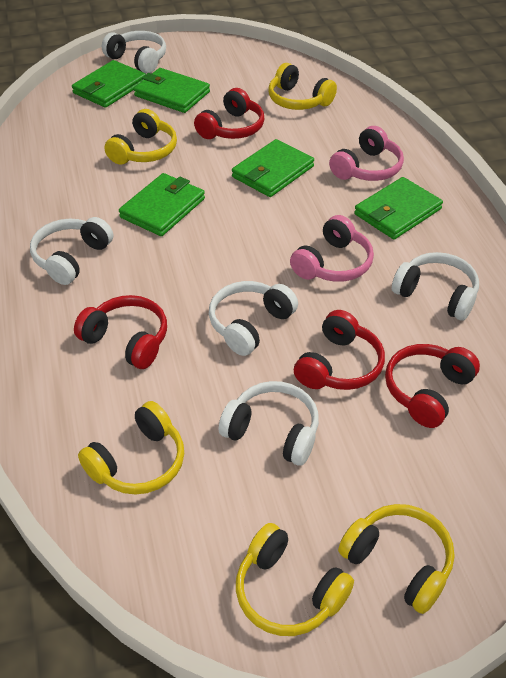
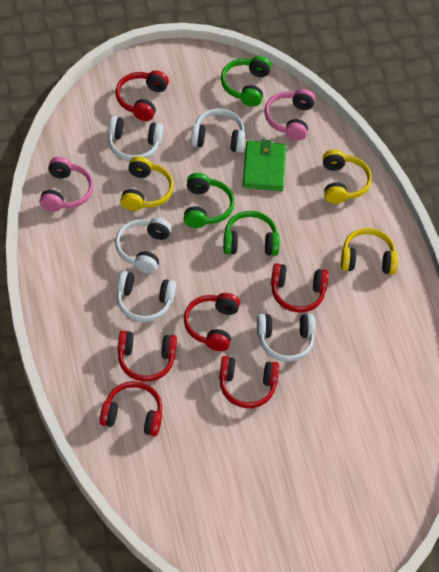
green headphones: none = 0 -> [184,173,234,228] [221,56,271,107] [223,211,280,256] = 3
green wallet: [72,60,146,108] [119,173,205,236] [134,68,210,113] [232,139,314,197] [354,177,443,240] = 5 -> [243,139,286,191] = 1
red headphones: [74,295,167,369] [194,88,264,139] [294,310,385,390] [385,344,480,428] = 4 -> [99,381,162,436] [115,70,169,121] [118,331,177,382] [184,293,240,351] [219,356,279,408] [271,263,329,312] = 6
yellow headphones: [78,401,184,495] [104,109,177,165] [236,523,354,636] [269,63,337,110] [338,504,455,614] = 5 -> [120,156,174,211] [323,149,372,204] [341,228,398,275] = 3

